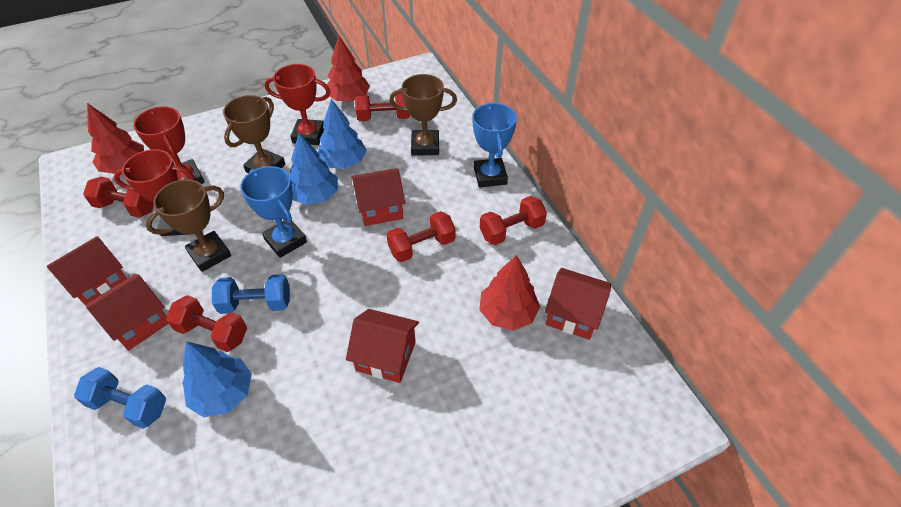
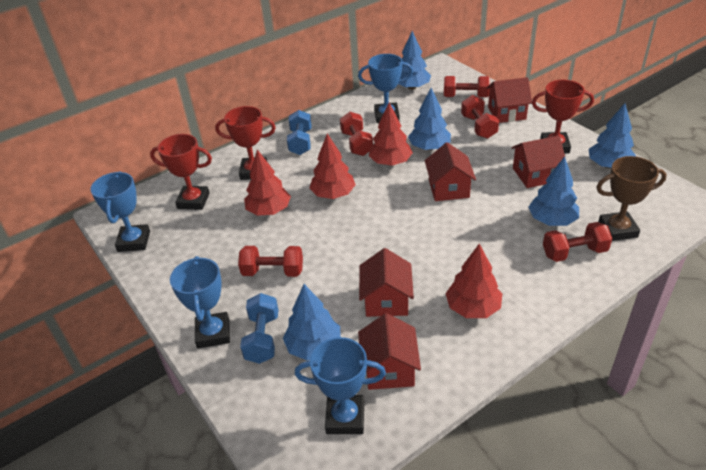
blue tree: [182,341,252,417] [290,133,338,205] [318,99,367,169] = 3 -> [283,284,341,361] [398,31,431,90] [408,88,451,150] [529,156,579,226] [589,103,636,169] = 5
blue trophy: [240,166,307,258] [472,102,517,188] = 2 -> [90,171,150,252] [170,256,230,349] [294,337,386,434] [358,54,413,123] = 4
brown trophy: [146,179,231,272] [223,95,285,173] [389,74,457,155] = 3 -> [596,156,667,241] = 1
red tree: [87,103,144,174] [327,35,370,102] [479,255,540,331] = 3 -> [244,149,291,216] [309,134,355,199] [369,103,413,166] [445,244,502,318] = 4

